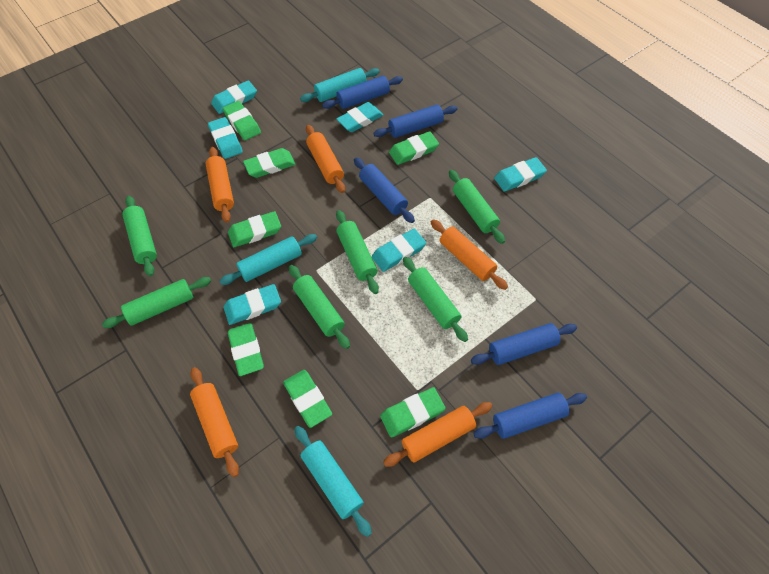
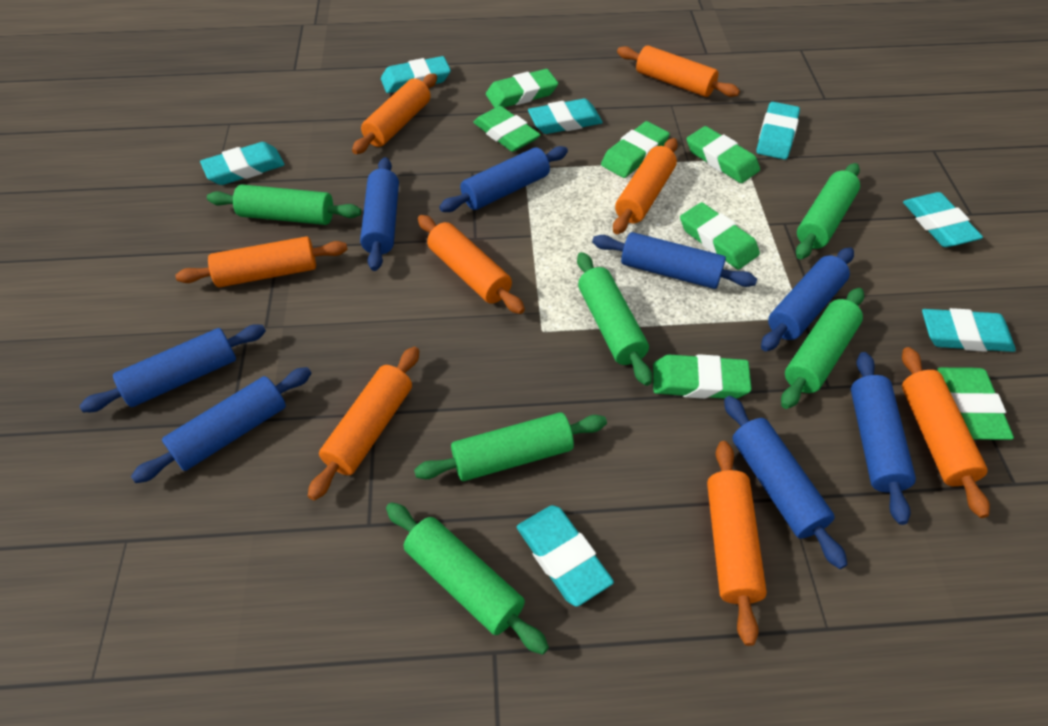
blue rolling pin: [322,76,403,109] [354,157,415,223] [374,105,457,138] [471,323,577,365] [473,393,587,439] = 5 -> [79,324,266,412] [131,367,312,483] [360,157,399,271] [439,146,568,212] [592,232,757,289] [724,396,847,569] [761,247,854,351] [851,352,916,525] = 8
orange rolling pin: [190,367,239,477] [206,147,234,223] [306,125,345,193] [383,402,492,467] [431,219,508,290] = 5 -> [175,236,348,287] [308,347,419,501] [352,73,437,154] [418,215,525,314] [613,138,678,234] [617,45,740,97] [707,441,767,646] [902,347,990,518] = 8
turquoise eraser: [208,117,243,159] [211,80,257,114] [223,284,281,325] [337,102,383,132] [372,229,426,272] [494,157,547,192] = 6 -> [200,142,285,185] [381,56,451,93] [517,505,614,607] [528,99,603,134] [756,102,800,160] [903,192,983,247] [922,308,1016,352] = 7
turquoise rolling pin: [220,234,317,285] [294,426,372,537] [300,68,380,102] = 3 -> none = 0

